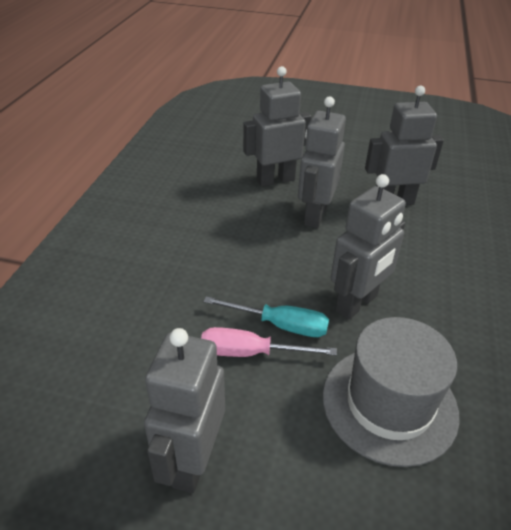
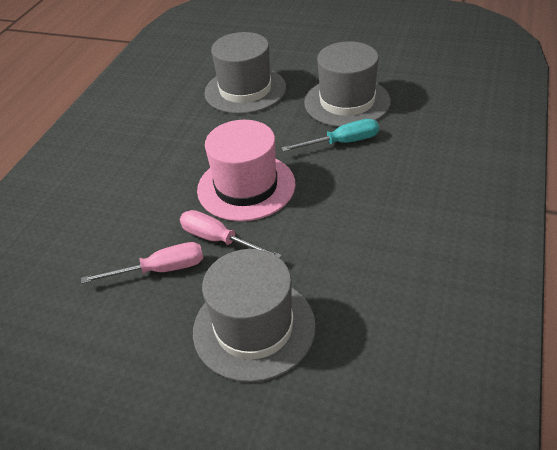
grey hat: [323,317,459,467] = 1 -> [193,249,316,382] [204,32,286,114] [304,41,391,127] = 3
grey robot: [144,328,225,493] [243,66,311,187] [298,96,346,228] [331,174,406,320] [365,86,444,205] = 5 -> none = 0
pink hat: none = 0 -> [197,120,295,221] = 1
pink screwdriver: [201,327,337,357] = 1 -> [81,242,203,284] [180,210,282,258] = 2

